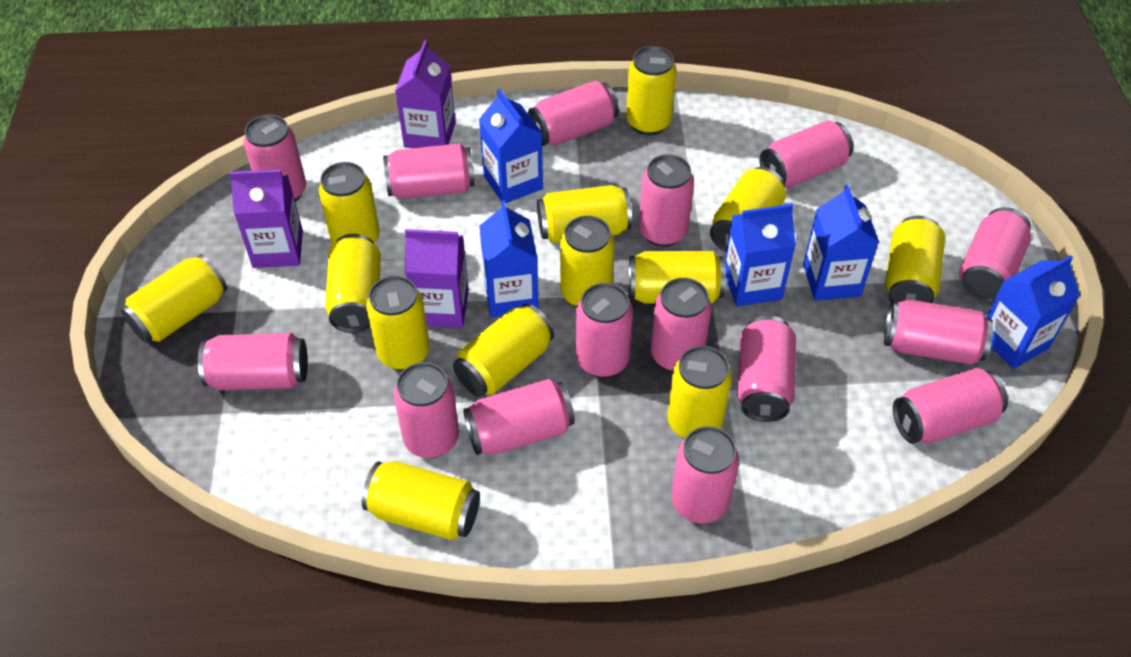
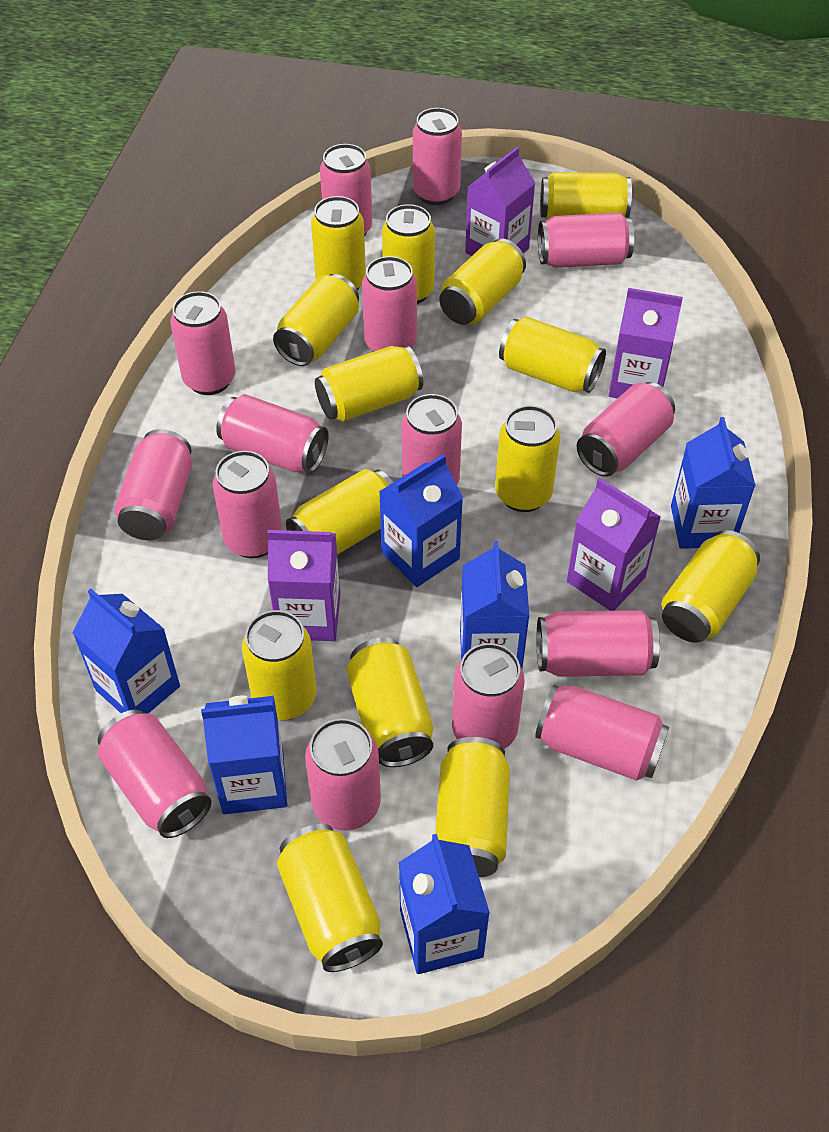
blue carton: [479,89,543,204] [479,200,539,317] [725,204,796,306] [803,185,879,301] [986,255,1080,369] = 5 -> [73,589,180,714] [201,696,287,814] [379,454,463,587] [399,834,490,974] [460,541,529,668] [671,417,756,549] = 6
purple carton: [229,169,303,268] [395,40,456,148] [405,229,469,328] = 3 -> [267,530,340,641] [465,147,535,256] [567,478,661,611] [609,288,683,399] = 4
yellow can: [121,254,227,343] [319,162,380,244] [325,234,381,333] [362,461,480,540] [366,276,430,371] [453,303,554,397] [537,185,632,243] [560,216,614,307] [626,46,677,135] [629,251,726,304] [667,346,732,439] [710,167,786,252] [885,216,945,303] = 13 -> [242,610,317,720] [273,274,359,366] [277,824,383,972] [286,469,393,555] [311,196,366,291] [315,345,423,422] [346,637,433,767] [382,204,435,304] [435,737,510,878] [439,239,526,325] [495,405,560,512] [499,317,606,393] [540,172,632,220] [662,530,760,643] = 14

